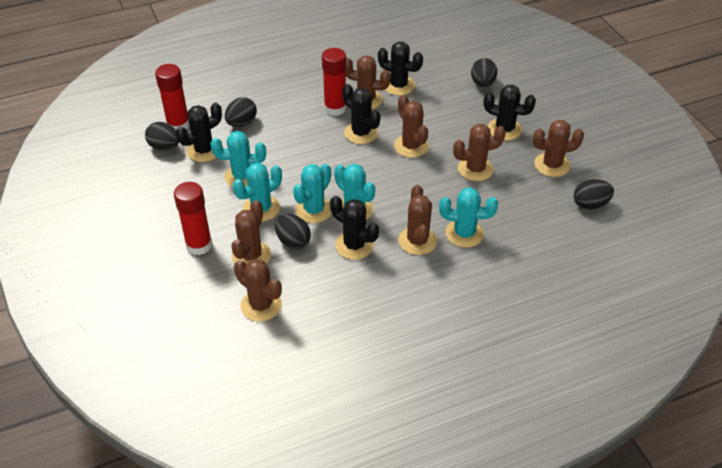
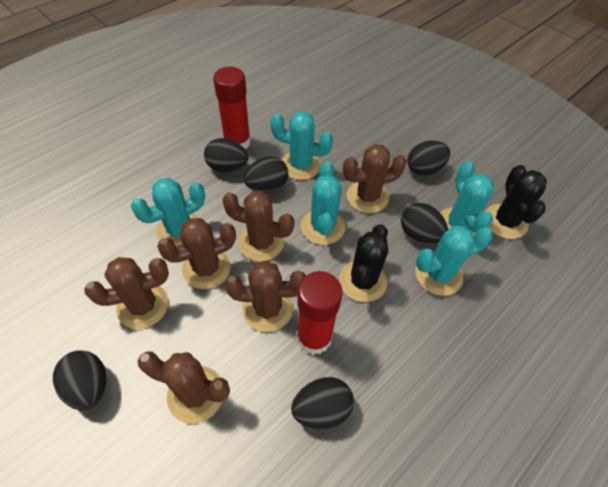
black cactus: [176,103,222,162] [330,196,379,260] [342,84,381,144] [378,42,423,96] [484,85,536,140] = 5 -> [339,224,388,302] [485,165,547,239] = 2
black egg: [145,122,179,151] [225,97,257,127] [275,214,311,249] [471,58,497,87] [574,179,614,210] = 5 -> [53,350,107,411] [204,138,248,173] [244,157,288,193] [291,377,354,429] [401,203,448,244] [407,141,450,176] = 6
brown cactus: [231,200,271,265] [234,259,282,322] [345,56,391,109] [394,95,429,158] [398,185,437,255] [453,124,506,181] [533,120,584,177] = 7 -> [84,257,169,329] [138,352,230,424] [157,218,236,289] [222,191,294,261] [225,260,306,332] [343,144,407,213] = 6
red glue stick: [155,64,190,130] [174,182,212,255] [322,48,347,116] = 3 -> [213,67,251,149] [297,271,342,355] = 2

